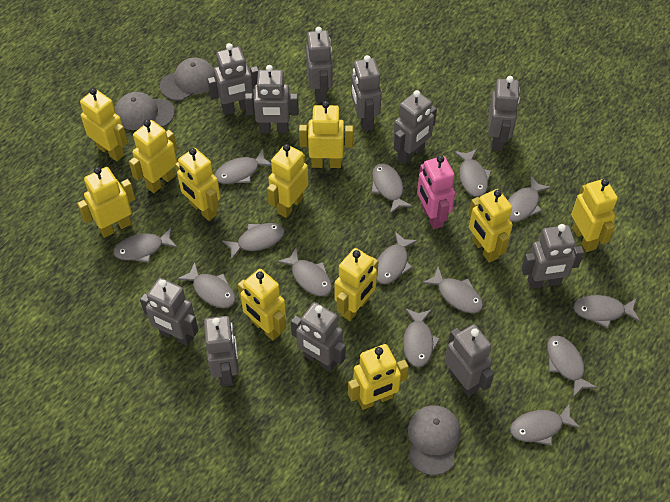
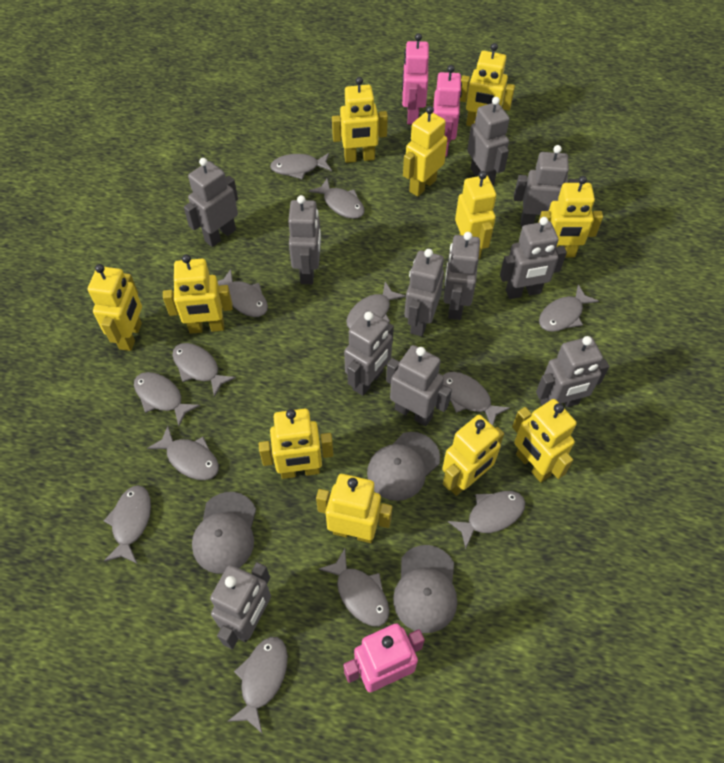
grey fish: [113,227,178,263] [177,262,235,308] [215,149,271,184] [222,223,285,261] [277,247,332,296] [371,163,413,214] [376,231,418,284] [403,308,440,367] [422,267,483,313] [454,149,492,197] [508,175,552,222] [510,403,581,446] [547,335,598,397] [573,295,640,328] = 14 -> [104,485,151,564] [134,372,200,426] [147,426,219,480] [172,343,236,397] [218,269,268,317] [227,637,288,733] [270,153,332,179] [309,179,365,219] [319,549,390,626] [346,282,406,329] [443,372,510,426] [448,491,525,549] [539,285,599,332] = 13
pink robot: [417,155,455,229] = 1 -> [343,623,425,692] [402,33,429,125] [433,65,462,157] = 3

